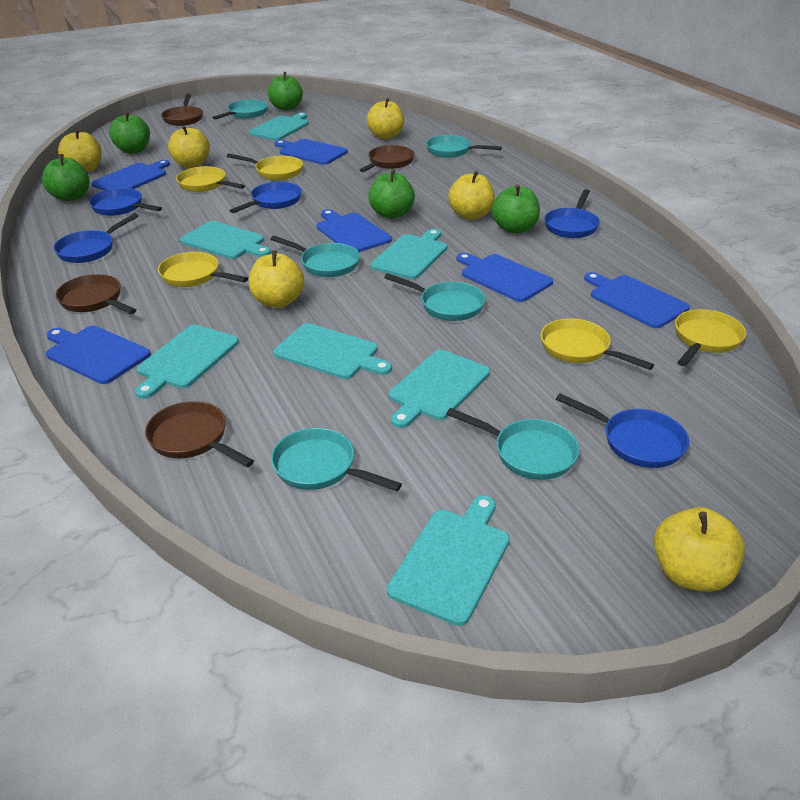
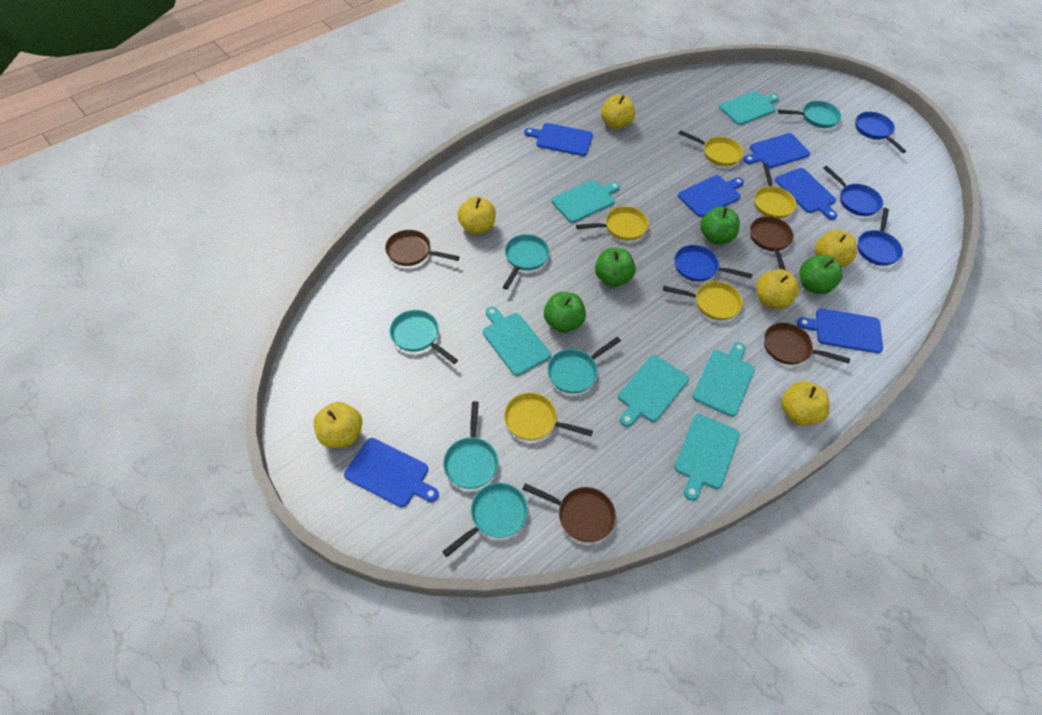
blue pan: [53,213,139,263] [89,188,162,216] [230,182,302,213] [544,189,600,238] [556,393,689,468] = 5 -> [674,245,753,282] [823,166,883,216] [855,112,906,153] [857,208,903,266] = 4
green apple: [42,154,89,201] [109,112,150,154] [268,72,303,111] [368,169,415,219] [492,185,540,234] = 5 -> [544,292,586,333] [595,248,636,287] [700,206,740,244] [800,255,843,294] = 4
turquoise cutting board: [135,325,239,399] [180,221,271,259] [249,112,309,140] [273,323,392,379] [370,229,447,279] [387,495,510,626] [389,350,490,428] = 7 -> [483,306,551,376] [551,180,620,223] [618,355,689,427] [674,414,740,501] [692,342,755,417] [719,91,779,125] = 6

